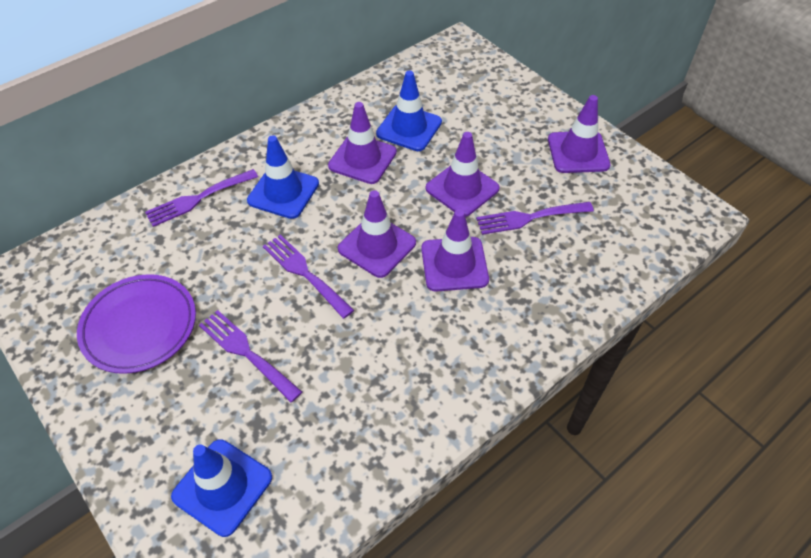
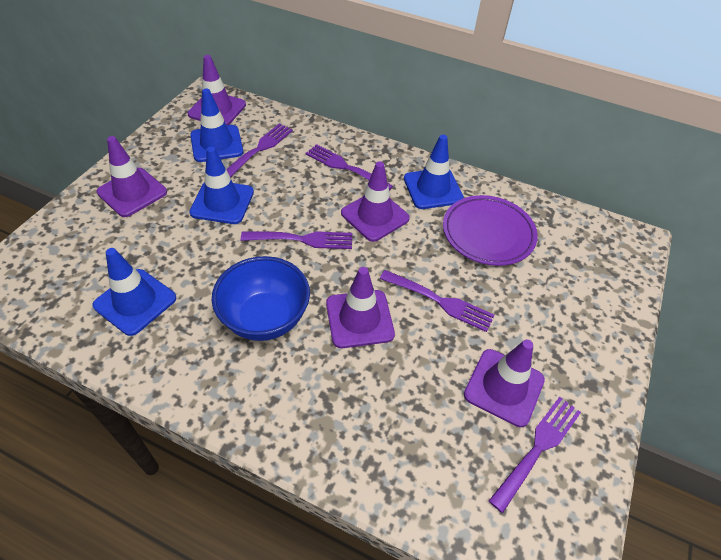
blue bowl: none = 0 -> [212,256,310,341] = 1
blue traffic cone: [171,439,272,537] [247,135,319,219] [376,70,442,151] = 3 -> [92,248,176,336] [189,147,254,224] [190,88,244,162] [404,135,464,209] = 4
purple fork: [145,169,258,227] [199,310,302,402] [263,235,354,319] [476,202,594,235] = 4 -> [226,123,293,177] [241,231,352,249] [306,144,393,191] [380,270,495,332] [489,396,581,513] = 5

